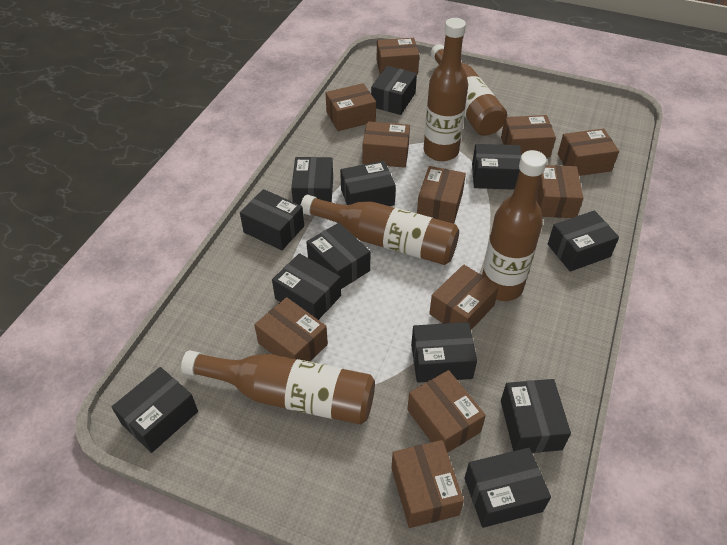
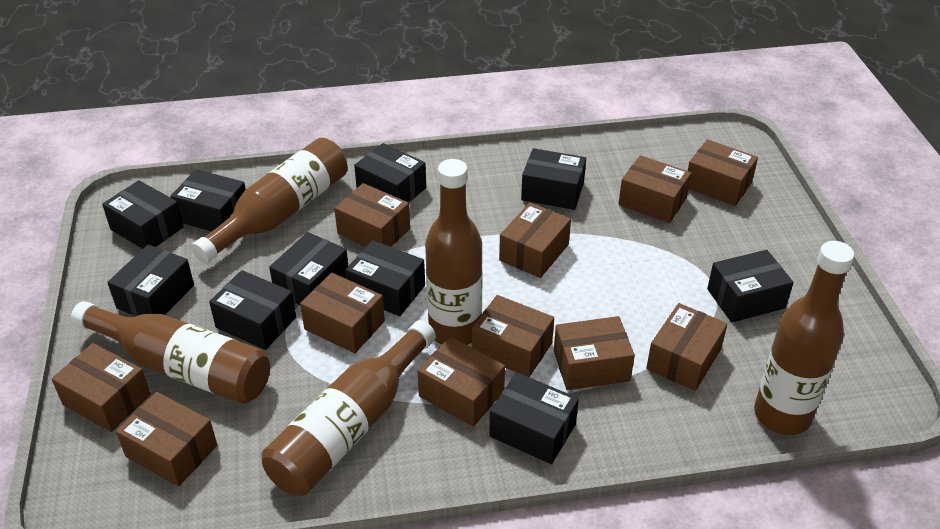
black box: [112,367,198,453] [240,189,304,250] [272,253,341,320] [291,157,333,205] [306,223,370,289] [340,161,396,206] [371,66,417,115] [411,322,477,383] [464,448,551,528] [472,144,522,190] [501,379,571,453] [548,210,619,272] = 12 -> [102,180,184,249] [107,244,194,316] [171,169,246,231] [209,270,296,350] [269,232,348,305] [345,240,425,316] [354,143,426,203] [489,372,579,464] [521,148,586,210] [707,250,794,322] = 10

